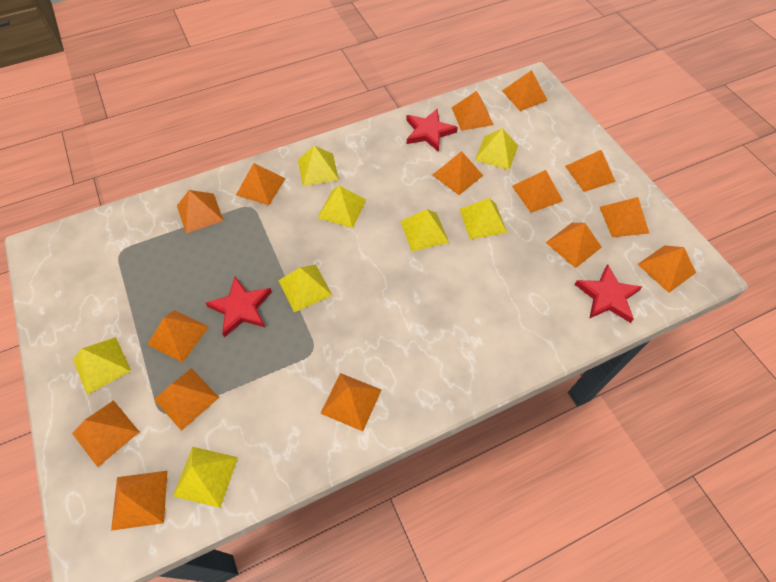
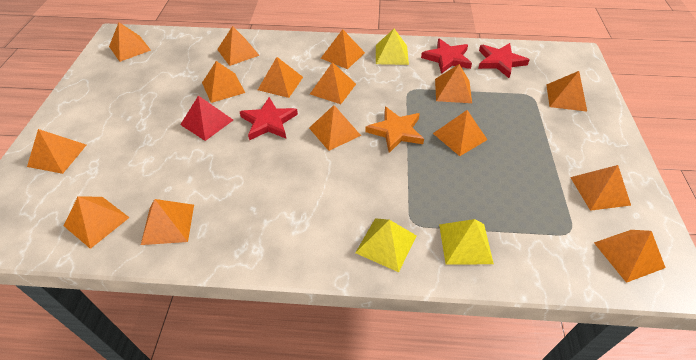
orange star: none = 0 -> [365,107,424,153] = 1
red pyramid: none = 0 -> [180,95,233,141] = 1
yellow pyramid: [73,337,131,395] [173,447,238,508] [278,264,333,312] [298,145,339,186] [318,186,366,228] [400,209,449,252] [460,198,507,239] [475,128,518,170] = 8 -> [355,218,417,272] [376,29,409,65] [439,219,494,265] = 3

